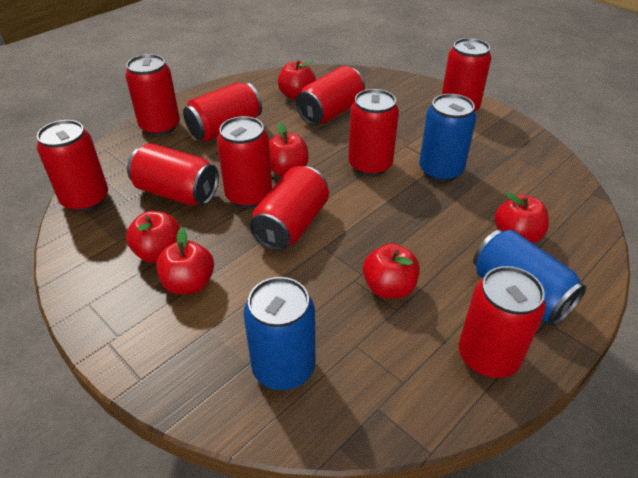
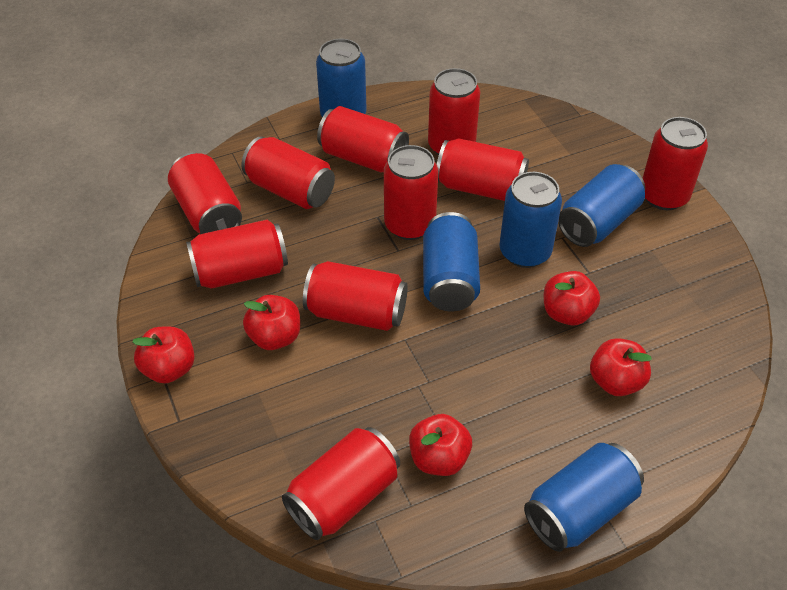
blue can: [244,277,315,390] [419,94,476,182] [473,230,586,326] = 3 -> [316,39,367,117] [423,212,480,311] [499,172,562,268] [524,443,644,552] [558,164,645,247] = 5
red apple: [126,211,180,263] [156,228,214,294] [269,123,308,177] [278,60,316,100] [363,244,420,299] [495,193,549,243] = 6 -> [132,326,195,383] [243,295,300,350] [409,414,472,476] [544,271,600,325] [590,338,652,396] = 5

